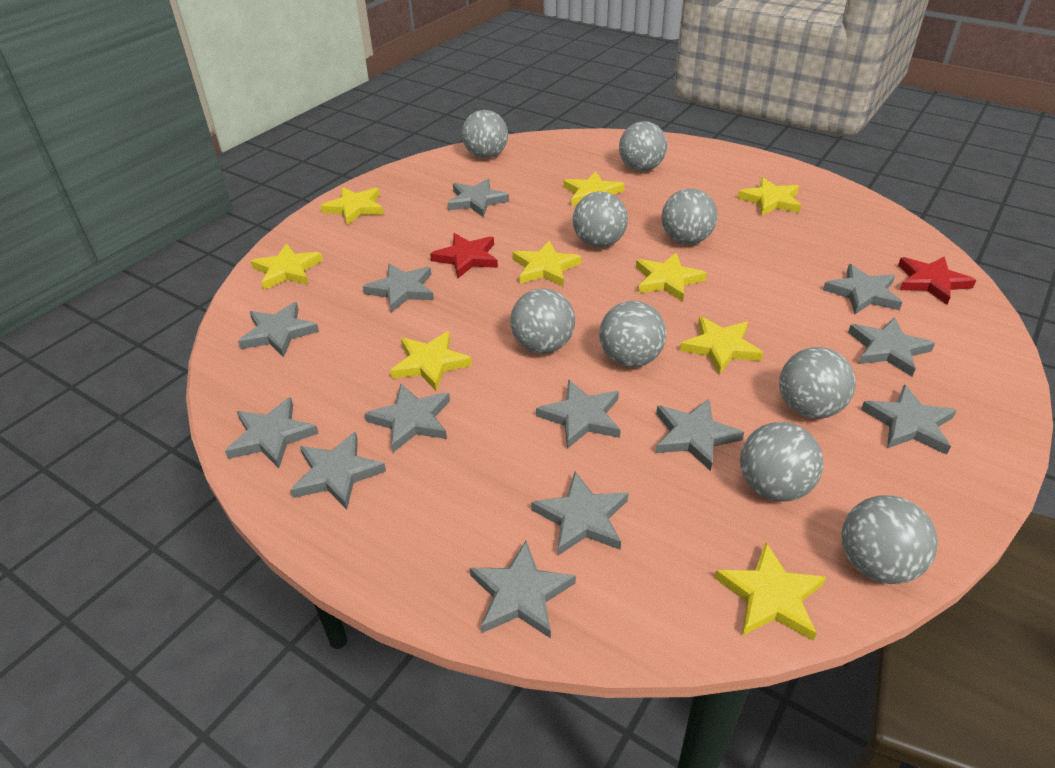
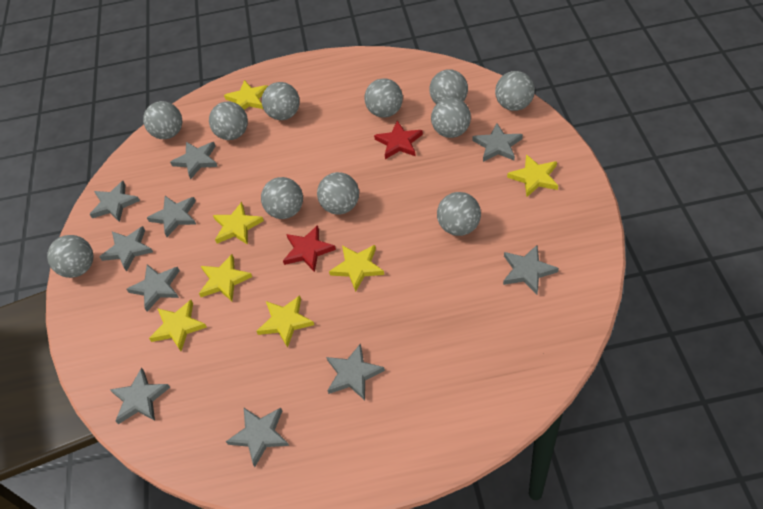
grey ball: [462,110,508,158] [510,288,575,353] [573,191,628,247] [599,301,666,367] [619,121,667,171] [661,188,718,244] [740,422,823,502] [779,347,856,419] [842,495,938,584] = 9 -> [47,235,94,278] [143,101,182,139] [209,102,248,140] [261,177,303,219] [262,82,300,120] [317,172,359,215] [364,78,403,118] [429,69,468,104] [431,98,471,138] [437,192,481,236] [495,71,535,111] = 11
grey star: [225,397,319,468] [238,302,319,357] [290,431,386,509] [363,264,434,313] [364,384,450,452] [447,179,509,217] [470,541,576,639] [531,472,629,556] [536,380,621,449] [656,399,744,471] [823,264,902,314] [848,317,935,376] [861,384,957,455] = 13 -> [89,181,140,222] [100,226,153,272] [110,368,170,424] [127,264,180,312] [147,196,196,237] [170,142,218,180] [226,408,289,467] [326,343,385,400] [473,123,523,162] [503,245,559,294] = 10
yellow star: [251,243,323,290] [321,187,383,225] [390,331,472,391] [512,240,581,287] [564,171,625,206] [636,253,707,302] [680,316,763,375] [715,542,826,641] [737,177,801,216] = 9 -> [149,300,207,351] [199,254,252,301] [213,202,264,245] [224,80,268,110] [256,295,314,348] [329,245,384,292] [507,154,558,197] = 7

